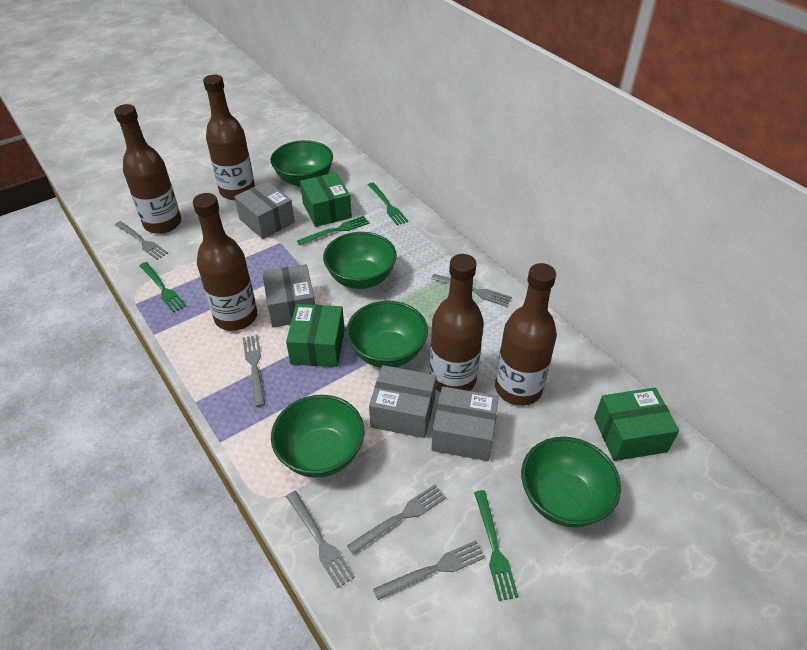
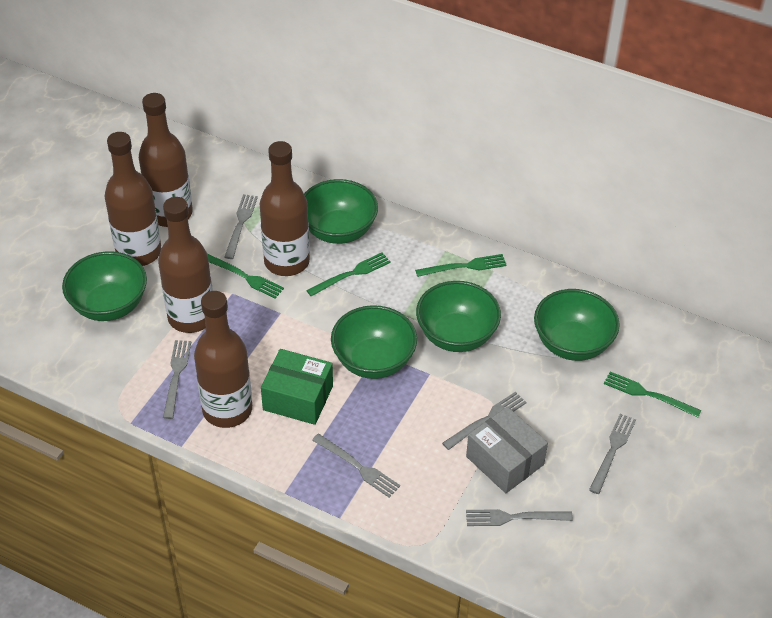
green box: [286,304,345,367] [300,172,352,227] [594,387,679,461] = 3 -> [261,349,333,425] = 1
grey box: [234,181,295,239] [262,264,315,328] [369,365,436,438] [431,387,499,461] = 4 -> [466,406,548,493] = 1

